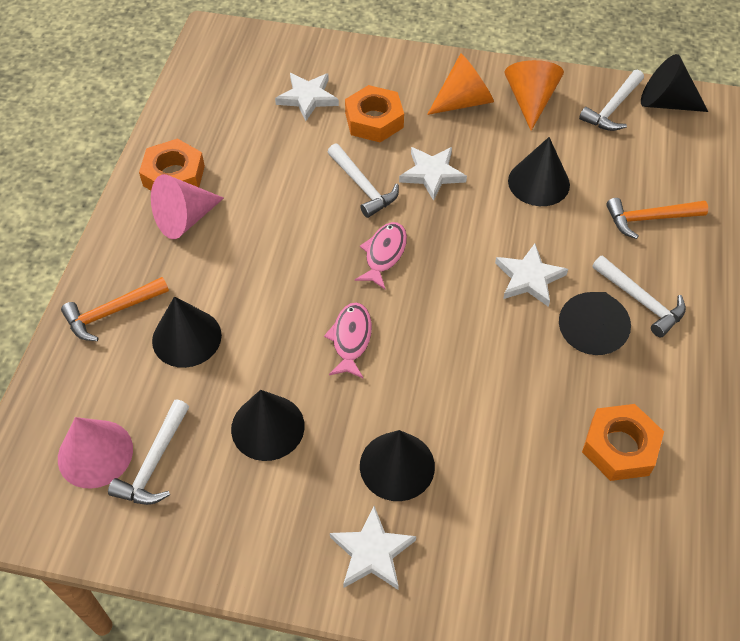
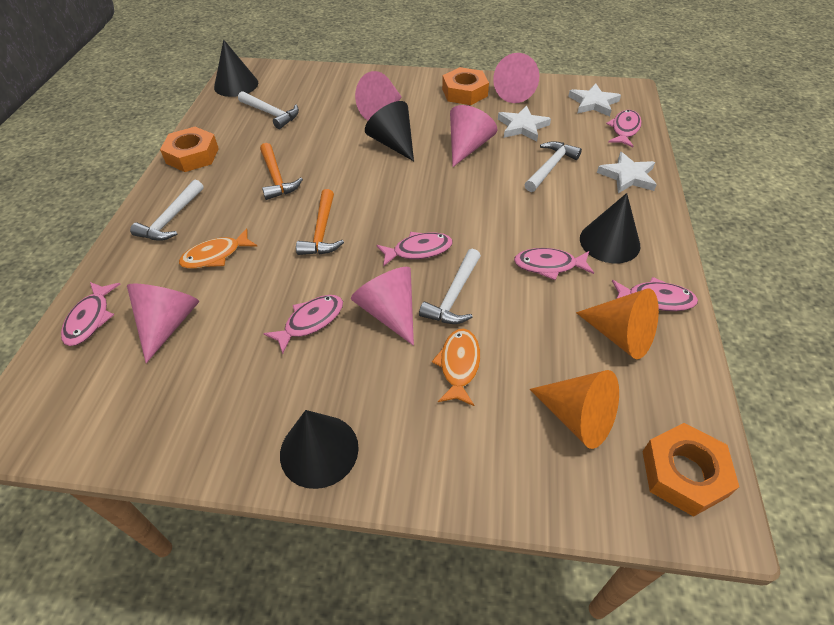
black cone: [152,296,222,368] [231,390,305,461] [360,430,435,501] [508,137,570,206] [559,292,631,355] [641,54,708,112] = 6 -> [214,40,258,97] [280,410,359,489] [365,101,414,161] [580,193,640,263] = 4
orange fish: none = 0 -> [179,228,258,269] [432,329,480,406] = 2
pink cone: [58,417,133,489] [151,174,224,239] = 2 -> [127,284,199,363] [351,267,414,346] [355,71,402,120] [450,105,497,167] [493,53,539,103] = 5
pink fish: [324,302,372,379] [355,222,407,289] = 2 -> [61,282,120,346] [263,295,343,354] [377,232,453,267] [514,248,594,280] [606,110,641,147] [612,277,698,311] = 6
white star: [275,73,339,121] [330,506,416,590] [399,147,467,201] [495,244,568,307] = 4 -> [498,105,551,141] [568,83,621,117] [597,152,657,193] = 3

